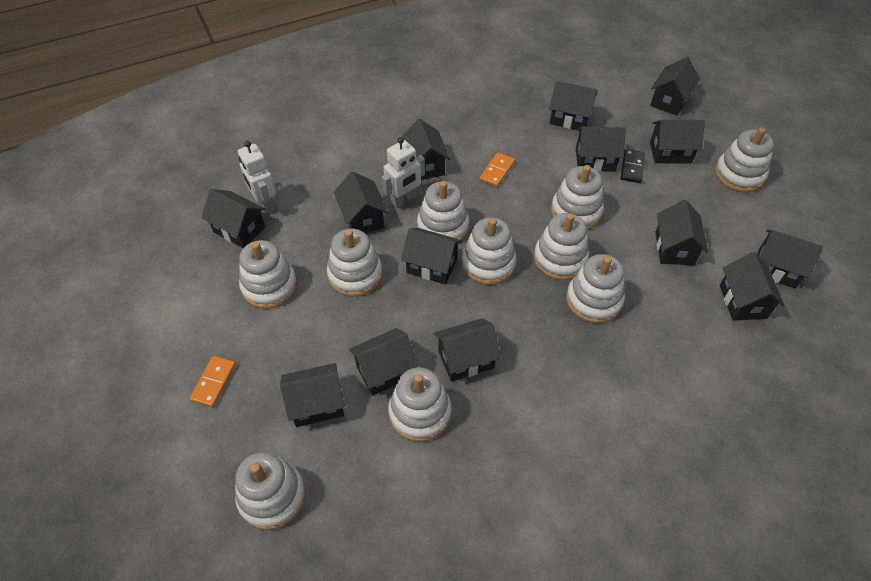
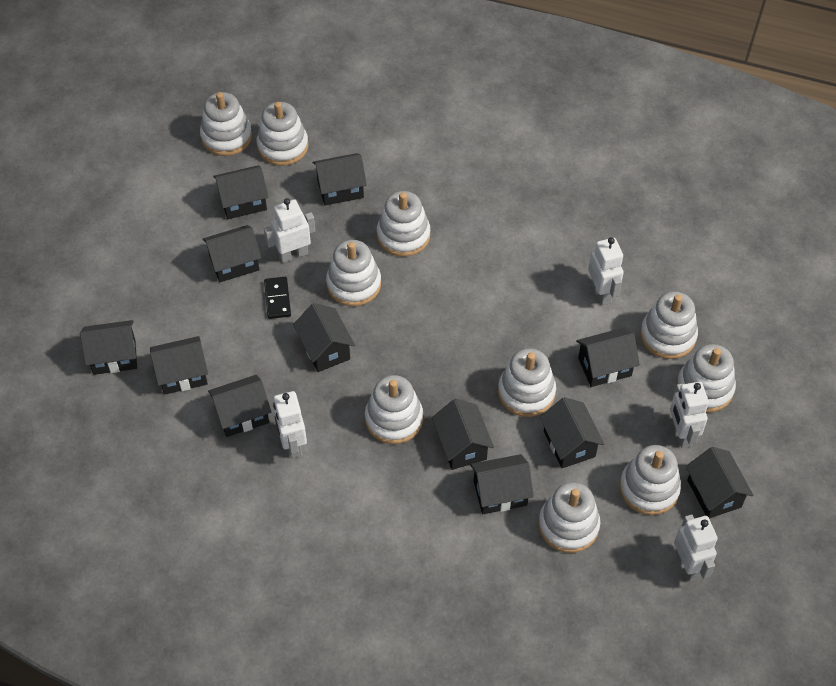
black house: [202,189,265,248] [280,363,345,427] [334,171,388,234] [349,328,419,396] [401,228,462,285] [402,119,450,180] [434,318,501,382] [549,81,597,130] [576,127,626,171] [650,57,700,115] [650,120,705,164] [655,200,708,265] [720,252,785,321] [757,230,823,288] = 14 -> [80,320,137,375] [150,336,208,395] [203,225,261,282] [208,375,271,437] [213,165,268,219] [293,303,355,372] [313,153,367,205] [432,399,494,470] [470,454,534,514] [540,397,605,468] [576,328,640,387] [686,447,753,519] = 12
orange domino: [189,356,236,407] [479,152,515,187] = 2 -> none = 0
white robot: [238,141,276,214] [382,137,425,208] = 2 -> [264,198,315,263] [273,391,307,458] [588,237,624,305] [670,382,709,448] [674,514,718,581] = 5

